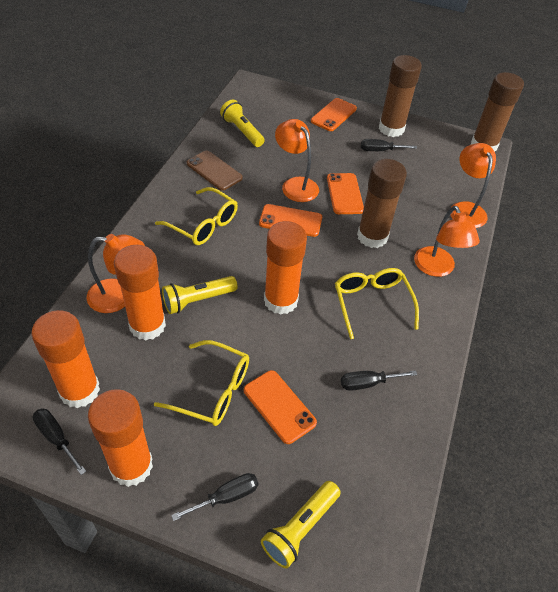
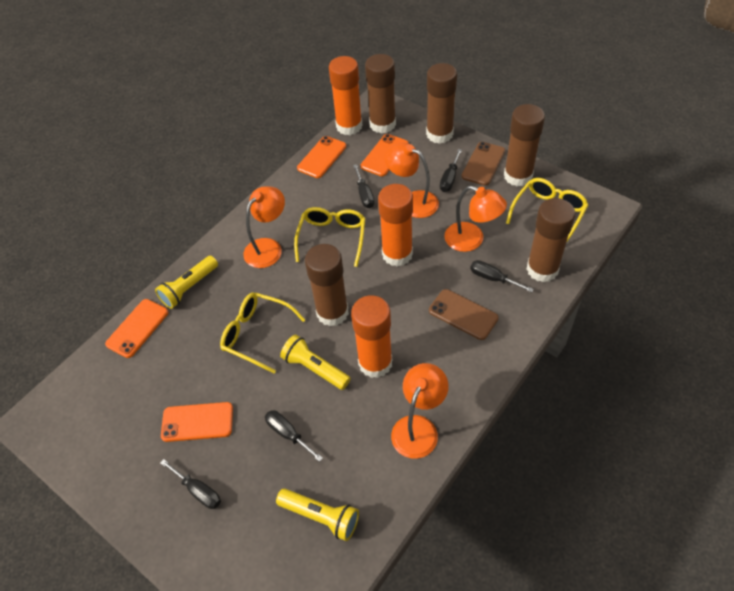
black screwdriver: [33,408,86,475] [171,473,259,521] [341,370,417,391] [361,139,417,151] = 4 -> [160,459,221,509] [265,410,323,462] [353,164,375,208] [440,149,462,192] [470,260,534,292] = 5
brown glue stick: [357,159,407,248] [379,55,422,137] [471,72,524,152] = 3 -> [305,244,349,326] [365,54,396,134] [426,63,457,144] [504,104,545,187] [526,198,576,283] = 5
brown phone: [187,151,243,191] = 1 -> [429,289,499,340] [462,142,505,186] = 2
orange glue stick: [31,310,100,408] [88,389,153,487] [114,245,166,340] [264,221,307,315] = 4 -> [329,56,362,135] [351,295,392,378] [378,184,413,267] = 3

